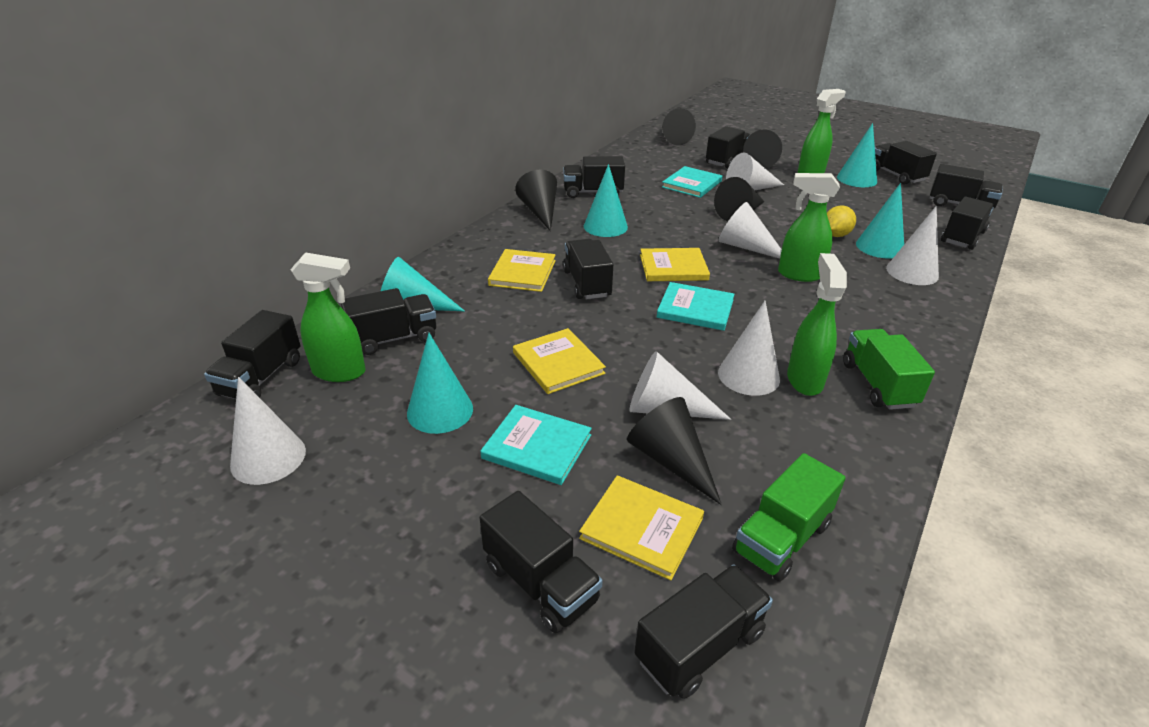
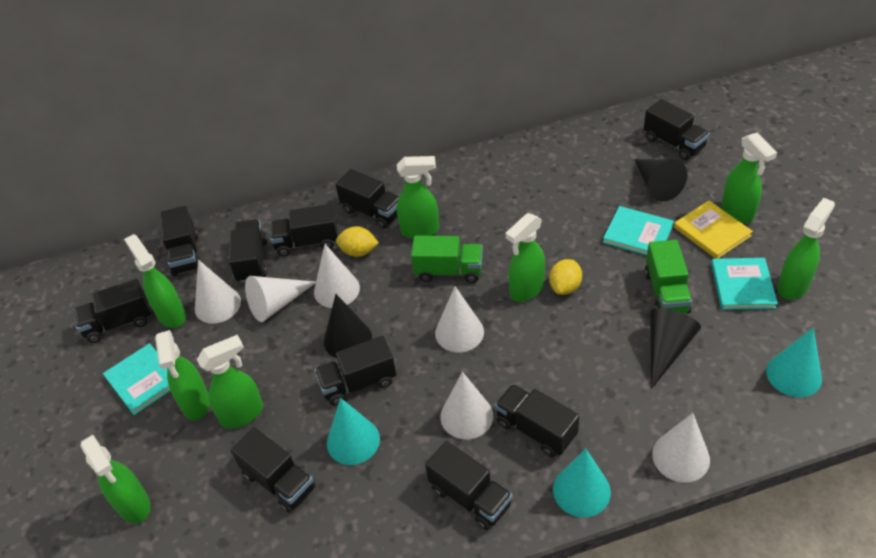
black cone: [515,170,557,231] [627,397,722,505] [662,108,696,145] [714,177,765,221] [743,129,782,169] = 5 -> [324,294,372,358] [634,159,687,202] [650,308,701,389] = 3
green spray bottle: [290,252,366,382] [778,173,840,282] [787,253,847,396] [798,89,845,173] = 4 -> [80,435,151,524] [124,234,186,328] [155,330,210,421] [197,335,263,429] [397,156,439,239] [506,213,545,302] [721,132,777,223] [777,198,835,300] = 8
turquoise cone: [381,257,465,311] [407,333,473,434] [584,164,628,237] [837,123,877,187] [856,183,904,259] = 5 -> [327,398,380,465] [553,449,611,518] [766,328,822,397] = 3
yellow book: [488,249,556,292] [513,328,606,394] [579,475,704,580] [640,248,710,281] = 4 -> [674,201,753,259] = 1
yellow lemon: [827,205,856,237] = 1 -> [336,226,379,257] [549,259,582,295] = 2

